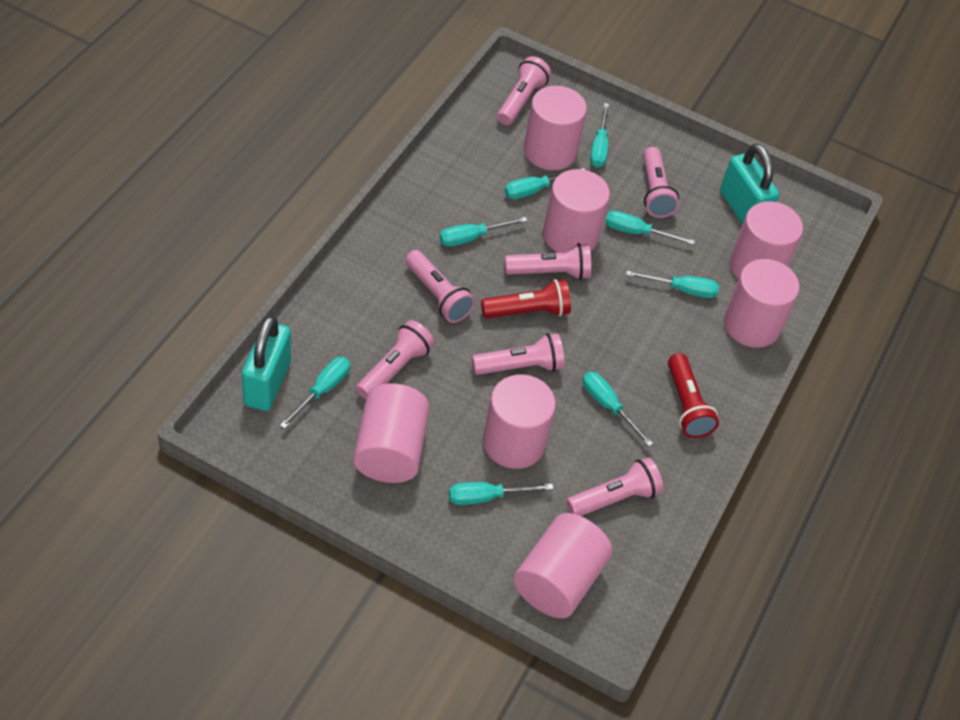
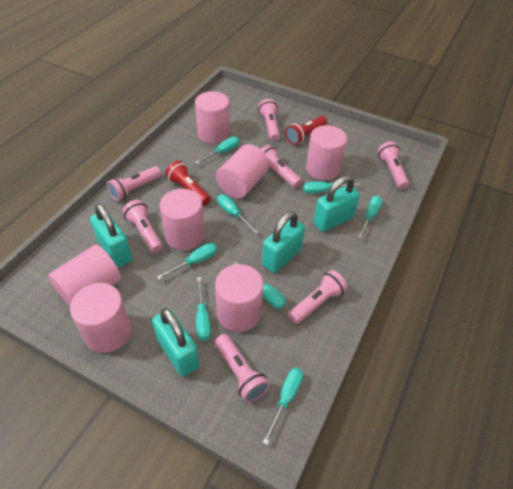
turquoise padlock: [242,316,291,411] [720,144,779,225] = 2 -> [90,204,132,267] [152,308,200,377] [262,212,305,273] [313,176,360,232] = 4

